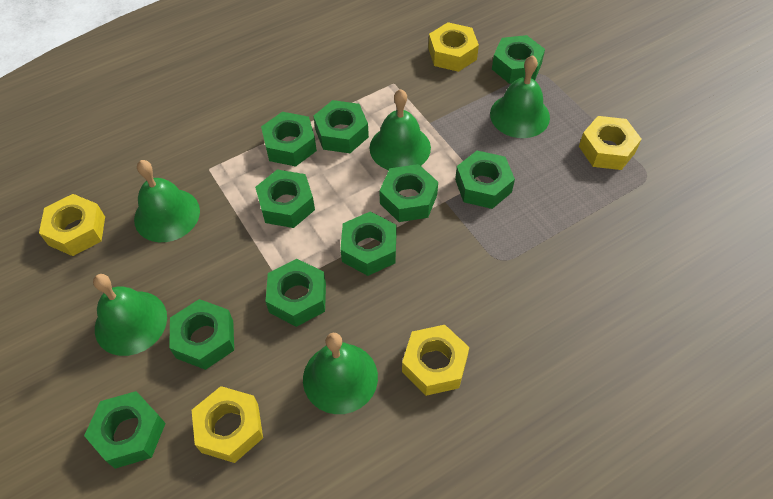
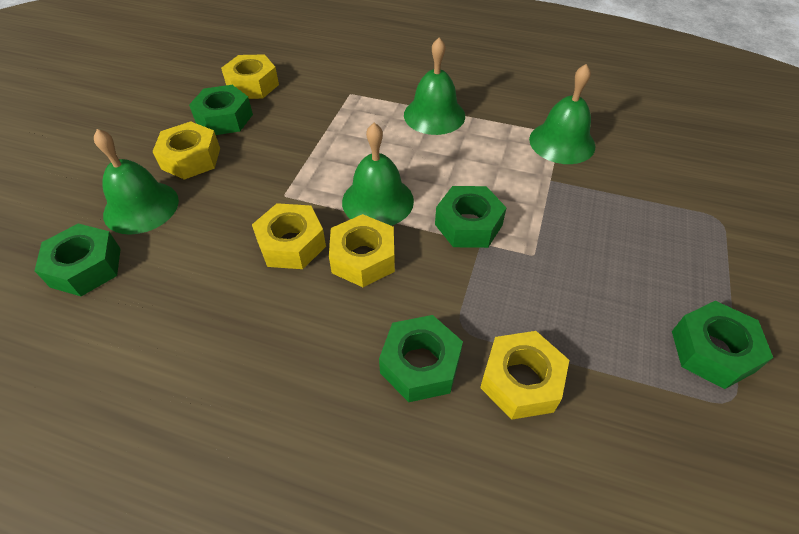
green bell: [93,274,167,356] [134,160,200,242] [303,333,378,414] [369,89,431,170] [490,55,550,138] = 5 -> [94,129,179,235] [342,123,414,226] [404,37,465,135] [529,64,595,164] = 4
green nut: [84,391,166,469] [169,299,234,370] [255,170,315,228] [261,112,317,167] [265,259,326,327] [313,100,369,153] [340,211,396,276] [379,164,438,222] [455,151,515,209] [492,35,545,84] = 10 -> [34,224,121,296] [189,85,253,135] [379,315,463,402] [435,186,507,248] [672,301,773,389] = 5

